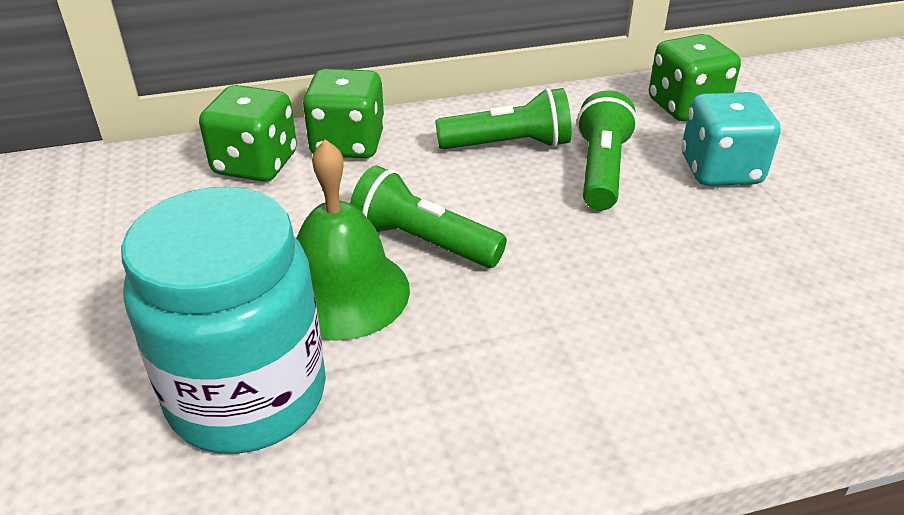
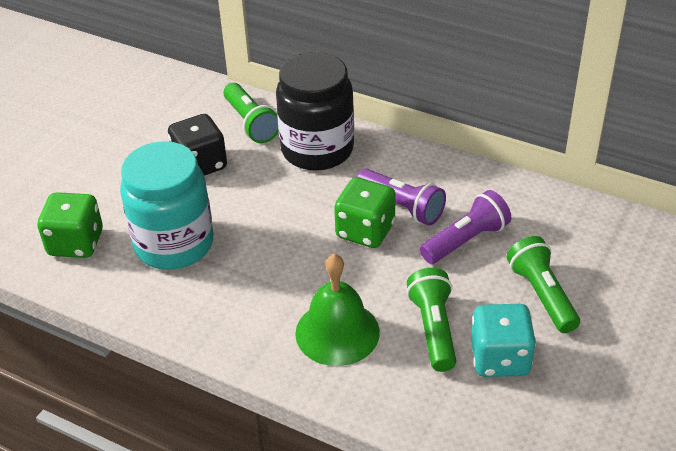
black dice: none = 0 -> [168,114,227,176] = 1
black jar: none = 0 -> [276,52,354,171] = 1
green dice: [199,85,297,182] [302,69,385,158] [649,34,741,121] = 3 -> [37,192,103,258] [334,177,396,248] = 2
purple flashlight: none = 0 -> [357,168,446,225] [420,190,511,264] = 2

